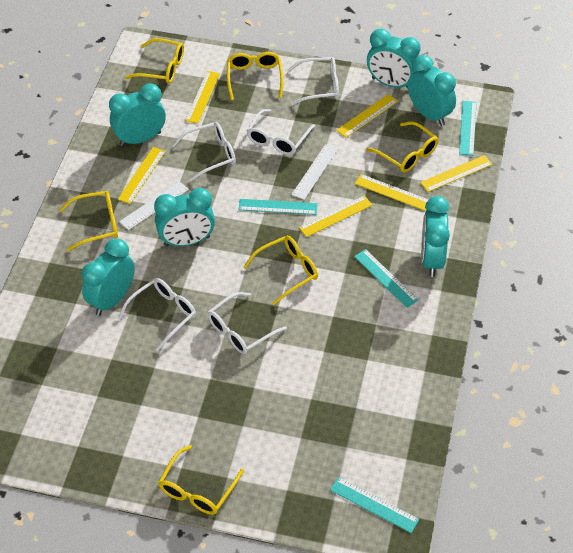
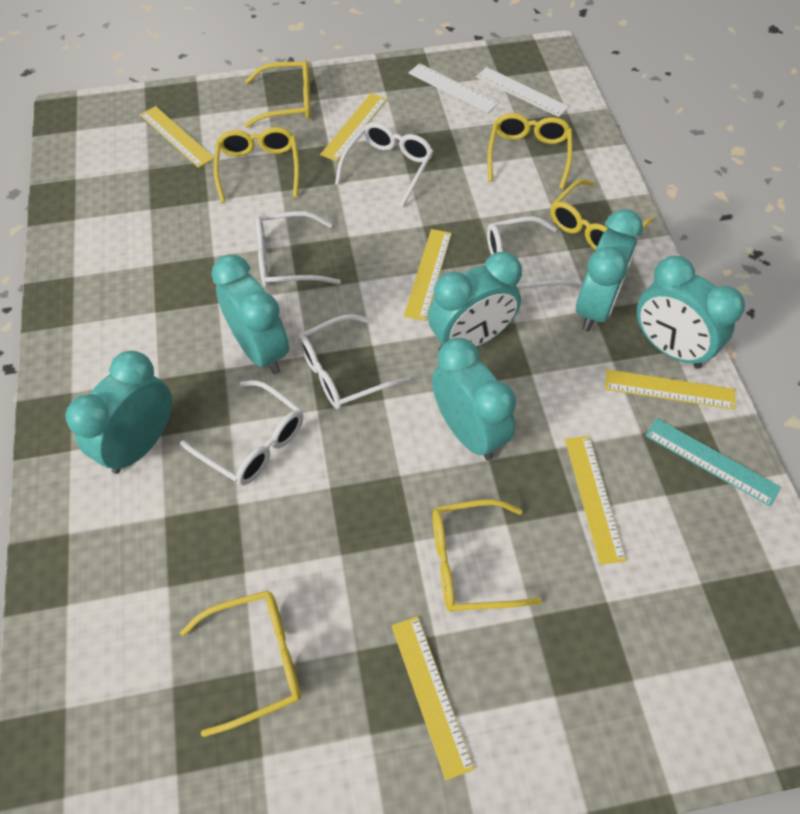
turquoise ruler: [238,199,318,215] [330,477,419,533] [354,249,418,308] [459,101,477,156] = 4 -> [645,418,781,507] = 1

